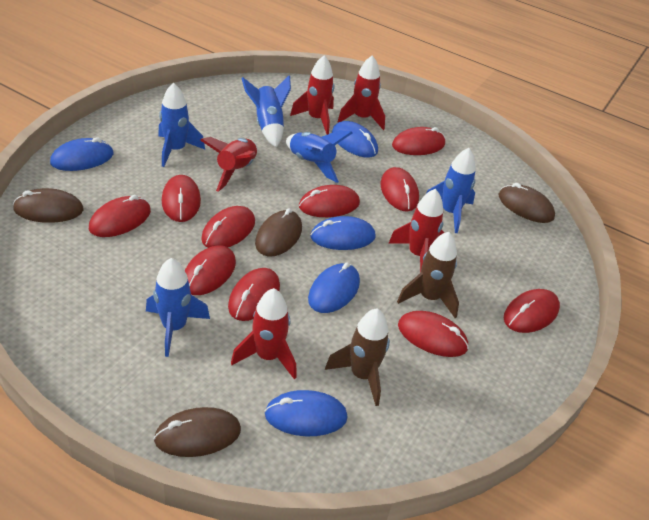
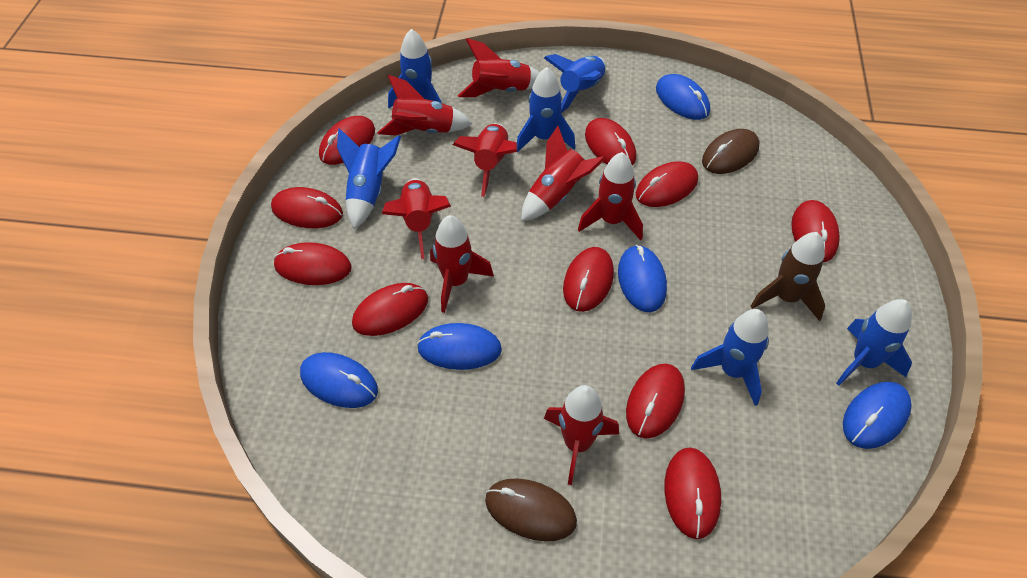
blue rocket: [146,258,210,357] [158,83,205,167] [241,75,291,147] [286,130,352,183] [426,148,476,233] = 5 -> [337,128,401,229] [388,29,441,108] [517,67,575,152] [544,54,606,113] [691,309,769,406] [836,299,912,386] = 6
brown mouse: [13,188,83,223] [154,407,241,457] [255,208,302,257] [499,183,555,223] = 4 -> [485,478,577,541] [702,129,760,174] = 2
brown rocket: [325,308,390,406] [397,232,459,318] = 2 -> [751,232,825,321] = 1
red rocket: [200,137,258,192] [231,288,297,379] [290,55,334,135] [338,55,385,130] [389,189,444,273] = 5 -> [377,75,472,135] [382,178,451,259] [430,215,494,313] [453,123,517,197] [458,38,540,97] [521,126,606,221] [544,385,619,485] [578,152,643,240] = 8

